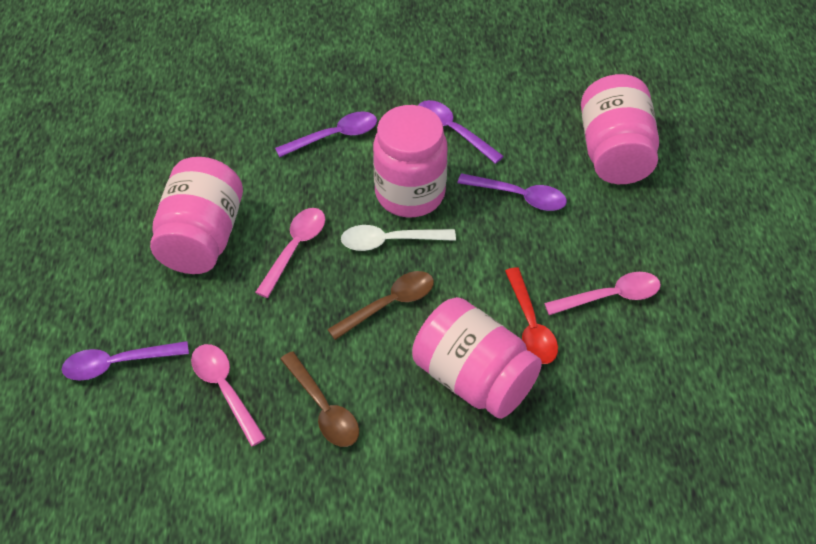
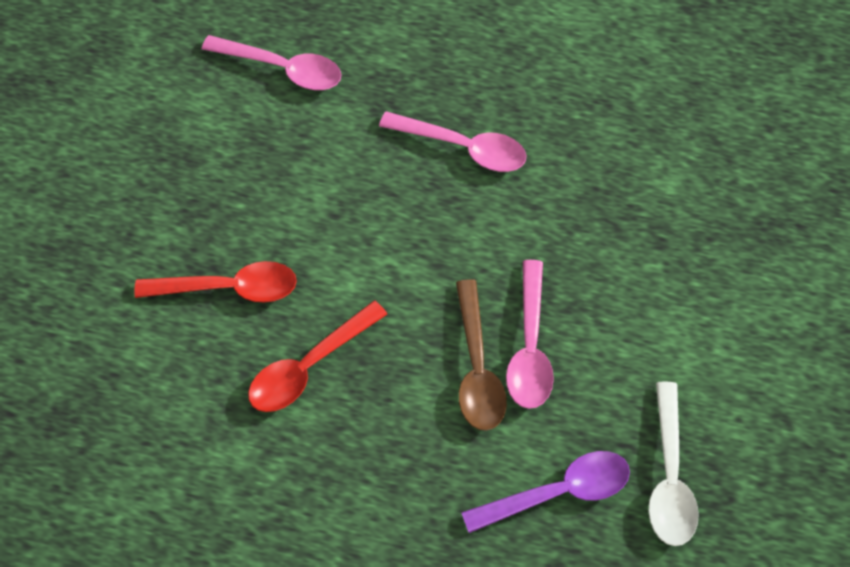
brown spoon: [280,351,359,447] [327,271,434,340] = 2 -> [456,279,507,431] = 1
pink jar: [150,157,243,274] [373,105,448,217] [412,297,542,419] [581,74,659,184] = 4 -> none = 0
purple spoon: [62,341,189,381] [275,112,377,157] [418,100,504,164] [457,173,567,211] = 4 -> [461,451,630,533] = 1
red spoon: [505,267,558,364] = 1 -> [134,261,297,302] [248,300,387,412] = 2

